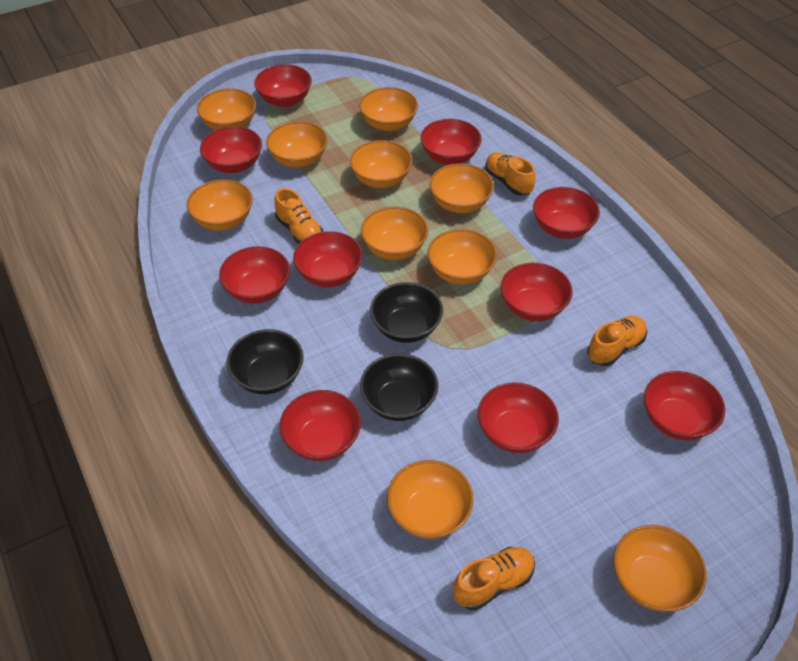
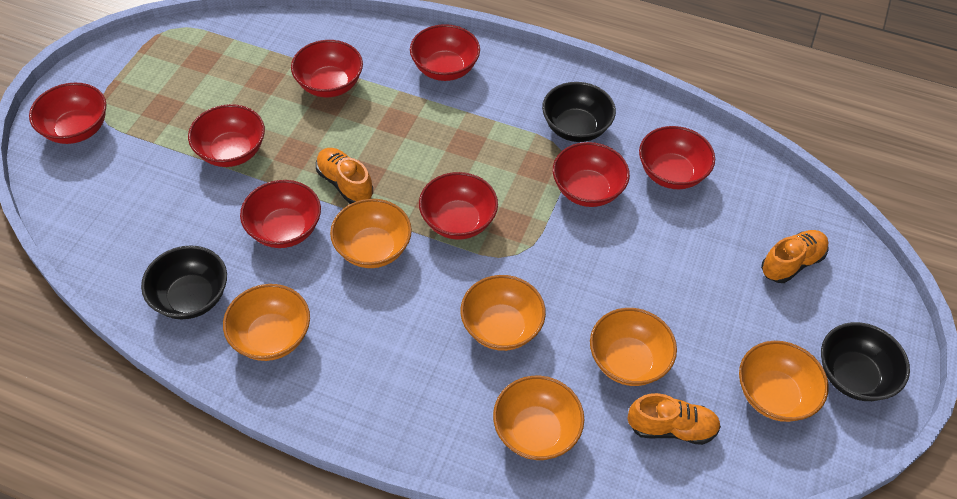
orange bowl: [186,179,253,231] [197,88,256,130] [266,121,328,168] [350,140,412,188] [359,87,418,131] [361,207,428,260] [387,460,474,539] [427,229,497,285] [429,163,494,213] [614,525,707,612] = 10 -> [223,284,310,361] [330,199,412,268] [460,275,546,351] [493,376,584,460] [590,308,677,386] [739,341,829,422] = 6
orange shoe: [274,188,323,244] [453,547,535,610] [485,152,536,196] [587,316,647,366] = 4 -> [316,148,373,204] [627,393,721,445] [761,230,829,283] = 3
red bowl: [200,126,262,173] [219,246,290,304] [254,64,312,107] [279,390,361,461] [293,231,363,287] [420,119,482,165] [478,382,559,453] [500,263,573,321] [533,187,600,239] [644,371,725,440] = 10 -> [29,83,107,144] [188,104,265,167] [240,180,321,248] [291,40,363,97] [410,24,480,81] [419,172,498,240] [553,142,630,207] [639,126,715,189] = 8

